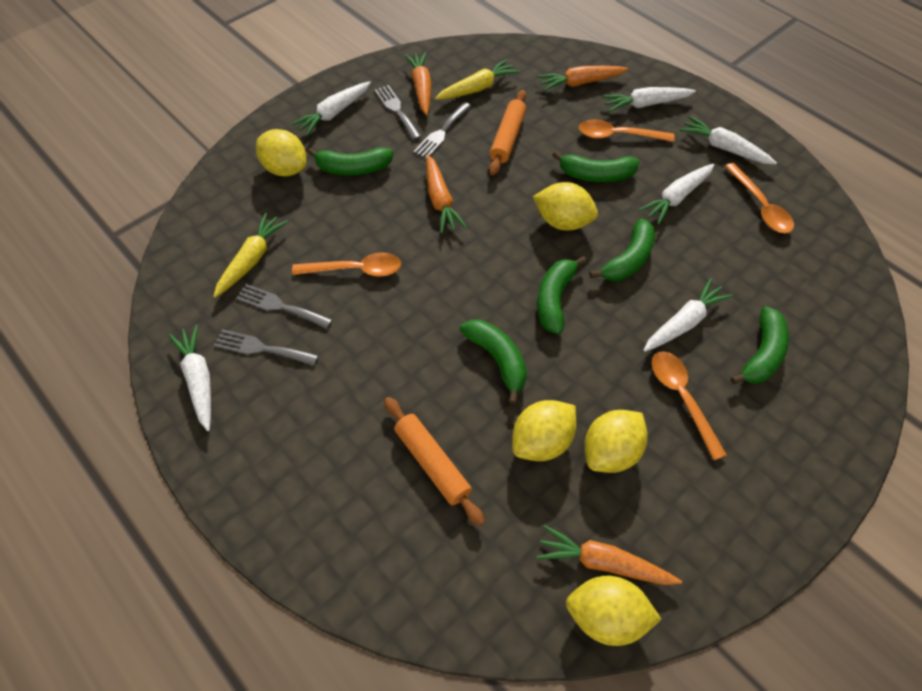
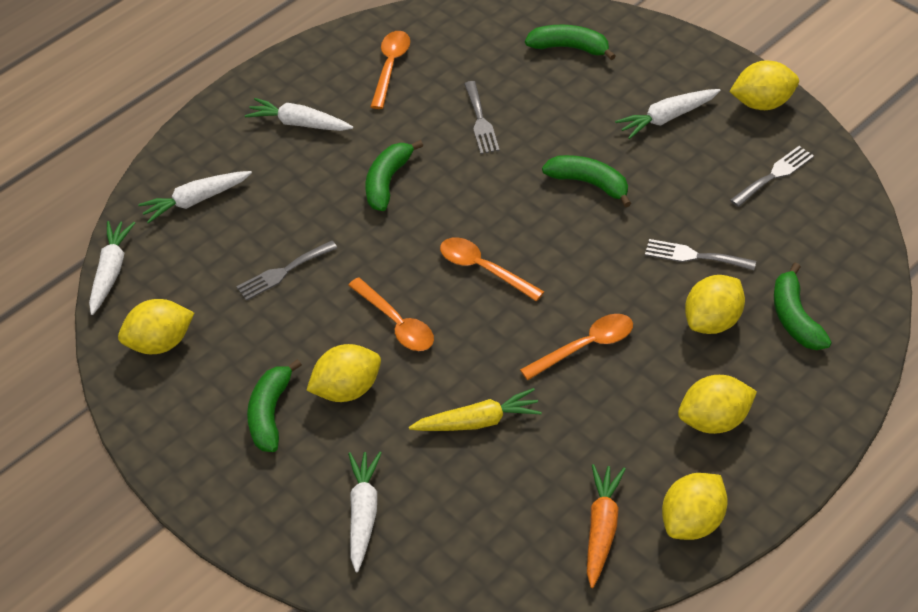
green banana: [307,147,393,175] [460,319,527,404] [537,256,587,334] [552,151,639,182] [590,219,655,281] [731,306,789,384] = 6 -> [247,359,302,452] [365,140,423,211] [525,24,615,60] [542,155,631,207] [774,263,832,350] = 5
orange carrot: [404,52,432,115] [426,155,467,233] [537,66,628,91] [537,525,682,585] = 4 -> [587,464,626,588] = 1
orange rolling pin: [384,397,485,526] [489,90,526,175] = 2 -> none = 0
white carrot: [168,325,211,431] [292,81,371,136] [602,87,696,112] [638,164,714,225] [643,278,733,352] [679,116,777,164] = 6 -> [89,221,135,315] [138,171,252,224] [245,98,353,131] [348,452,382,572] [615,89,720,139] = 5
yellow carrot: [213,213,288,298] [435,59,519,100] = 2 -> [409,388,542,431] = 1
yellow lemon: [256,129,306,176] [512,400,576,461] [533,182,598,231] [566,576,661,646] [584,410,648,473] = 5 -> [118,299,194,354] [306,344,381,402] [662,473,728,540] [678,375,757,434] [685,275,745,334] [729,60,799,110] = 6

